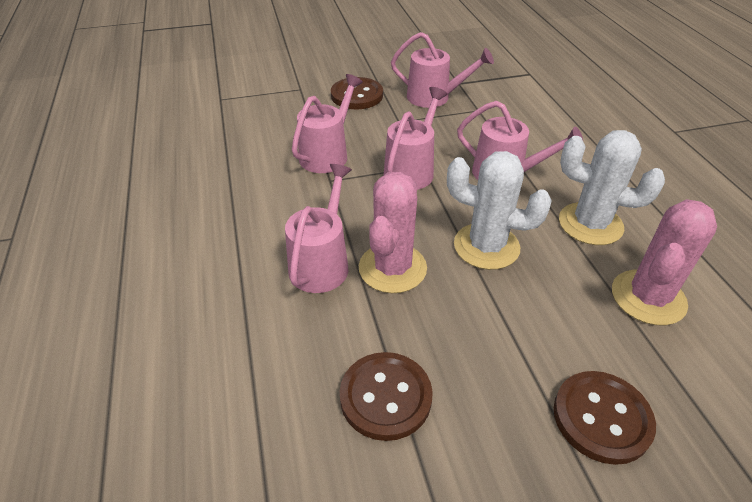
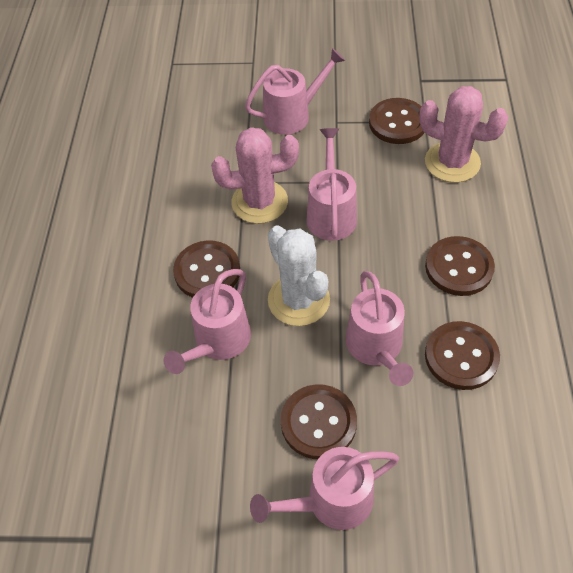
brown button: [331,77,383,109] [340,352,433,441] [554,371,656,465] = 3 -> [173,240,240,298] [281,384,357,459] [369,98,425,144] [425,236,495,296] [425,321,500,390] = 5
white cactus: [447,151,552,270] [559,130,665,245] = 2 -> [268,226,330,326] = 1

